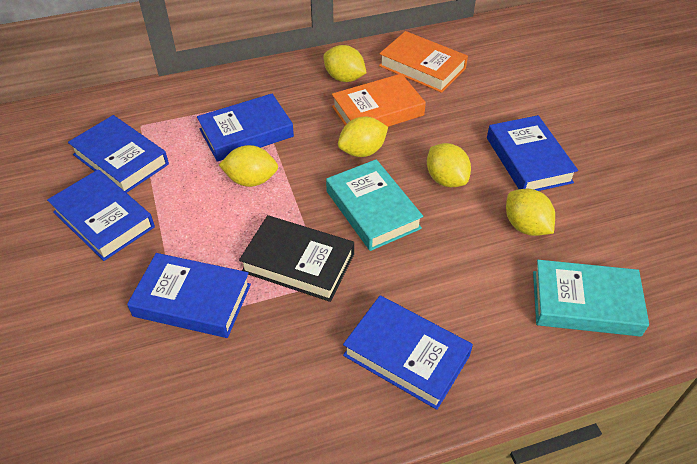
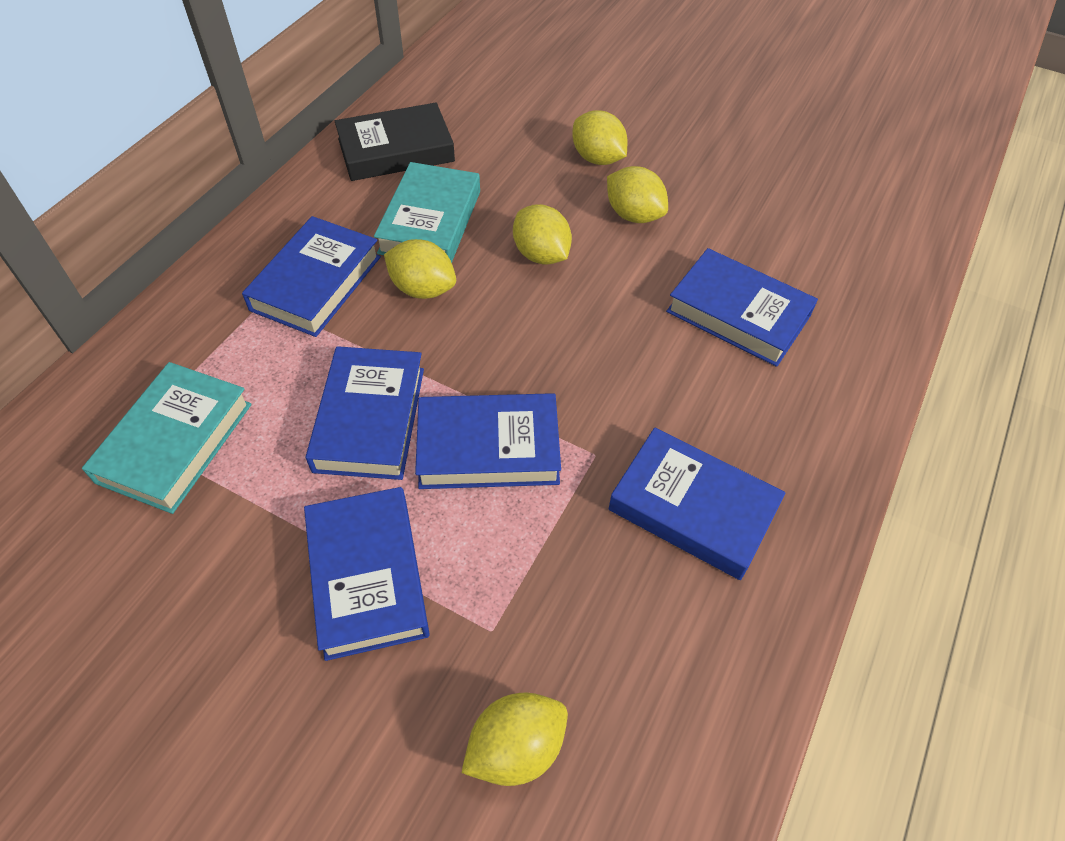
orange book: [332,74,426,127] [379,31,468,93] = 2 -> none = 0

